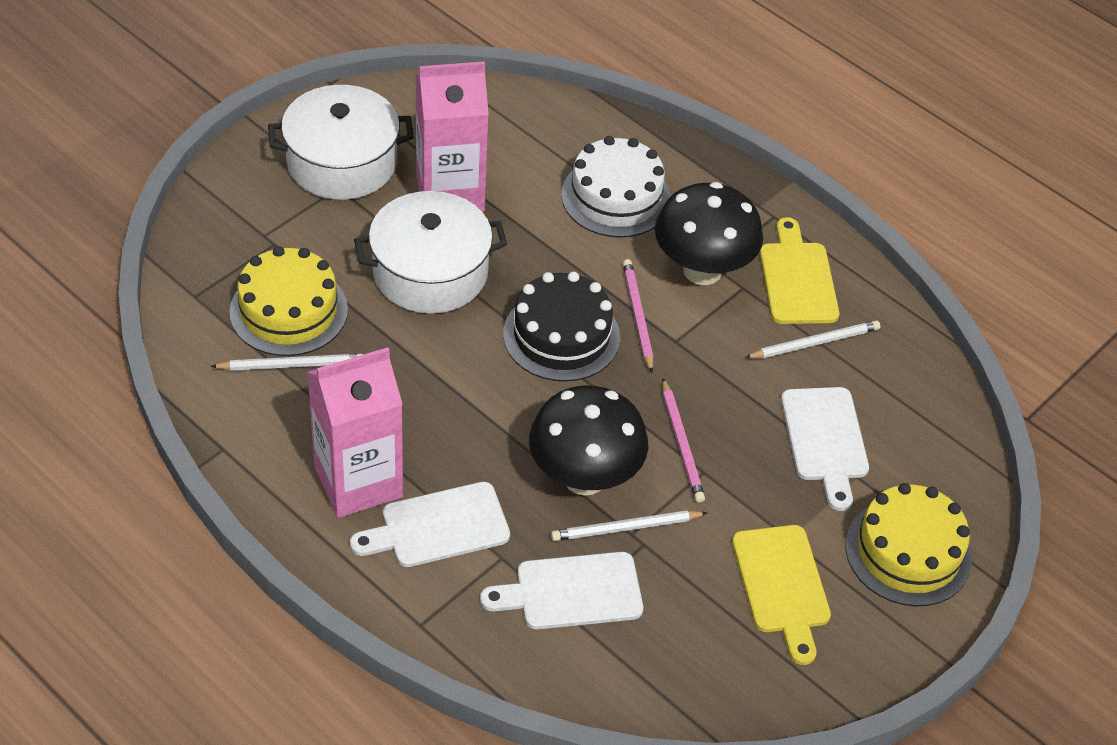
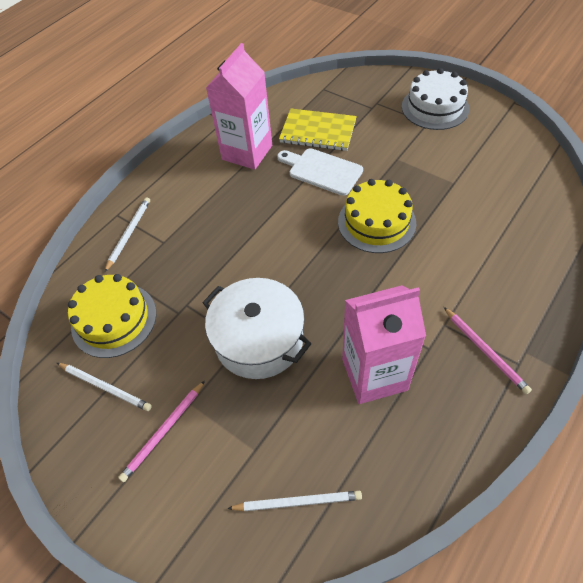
black cake: [503,271,620,382] = 1 -> none = 0
black mushroom: [529,386,648,496] [655,182,763,285] = 2 -> none = 0
white cutting board: [350,482,510,567] [480,552,643,629] [781,387,869,511] = 3 -> [277,148,363,196] = 1
white pot: [268,85,414,200] [354,191,507,314] = 2 -> [203,278,312,379] = 1
yellow cutting board: [732,525,831,665] [760,217,839,324] = 2 -> none = 0
yellow notebook: none = 0 -> [279,109,357,151] = 1

